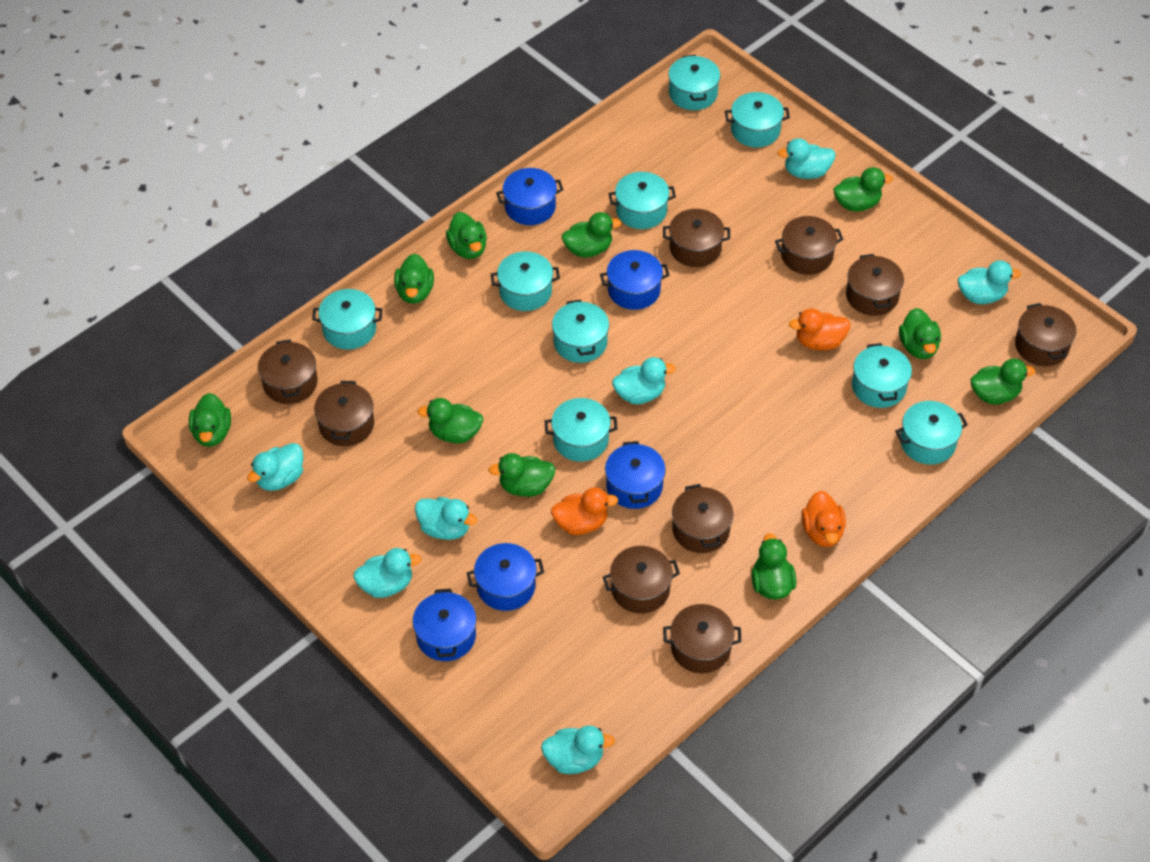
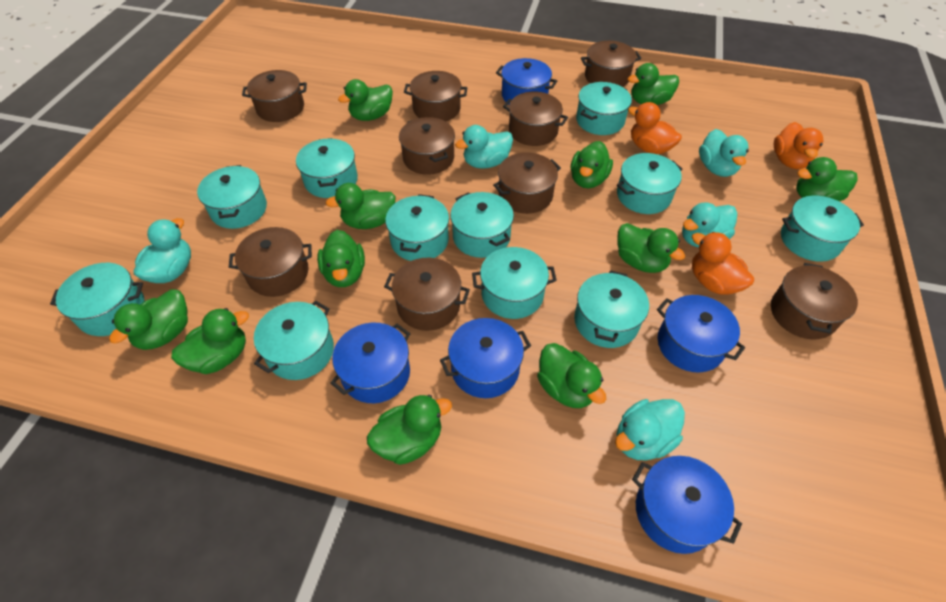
green duck: [189,393,231,447] [394,254,434,304] [417,398,483,443] [446,212,487,259] [488,453,556,497] [562,212,621,258] [751,533,796,599] [834,167,893,212] [899,308,941,359] [971,358,1036,405] = 10 -> [109,289,188,350] [171,308,249,374] [317,230,365,287] [325,183,395,229] [338,79,393,121] [367,395,452,465] [537,343,606,408] [571,141,613,188] [617,223,685,273] [627,63,679,105] [796,157,858,202] = 11
turquoise duck: [247,443,303,491] [353,548,421,598] [415,497,477,540] [541,725,615,774] [612,357,676,404] [778,138,836,179] [958,260,1021,304] = 7 -> [134,218,191,283] [455,125,513,169] [615,399,685,460] [682,203,737,248] [699,129,749,177] = 5
turquoise pot: [312,289,382,350] [491,251,560,311] [545,398,617,462] [552,299,609,363] [608,172,676,229] [668,55,720,110] [725,92,790,147] [852,343,912,408] [895,401,968,465] = 9 -> [50,263,145,336] [197,165,267,229] [254,301,334,380] [296,138,358,198] [385,194,449,261] [450,192,514,258] [472,247,557,319] [574,270,649,348] [576,82,632,135] [617,153,682,214] [781,196,864,262] = 11

